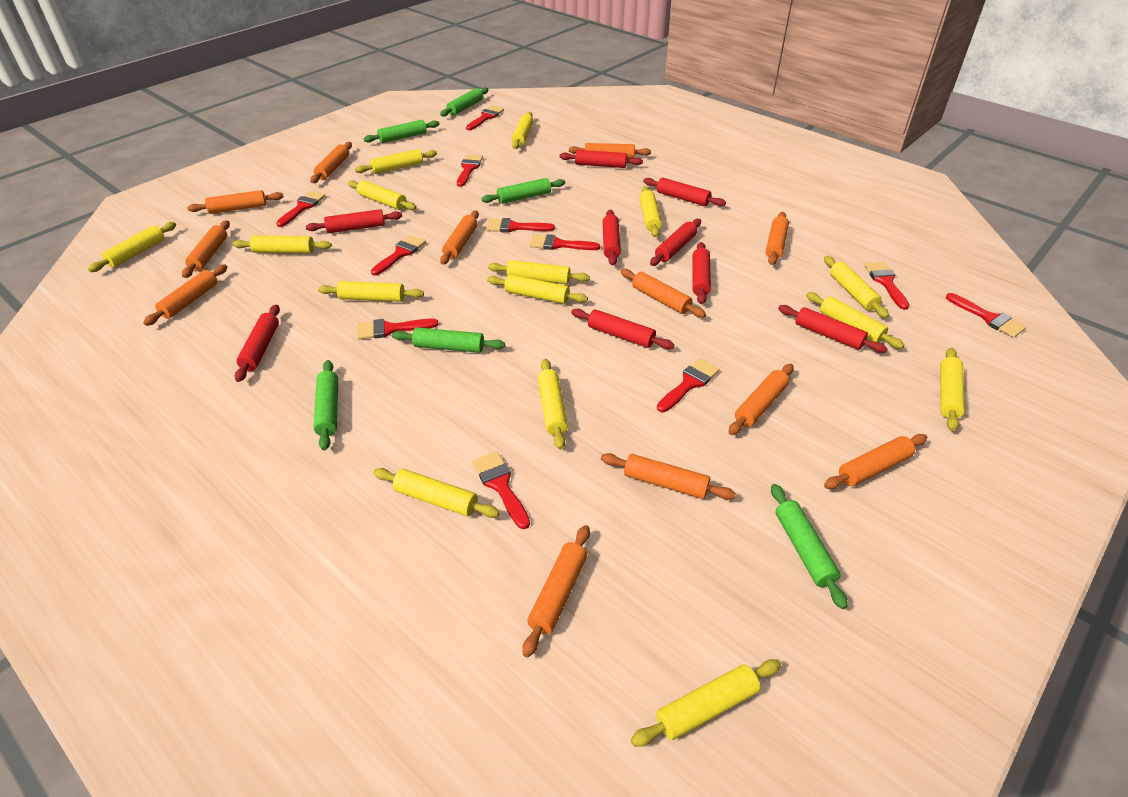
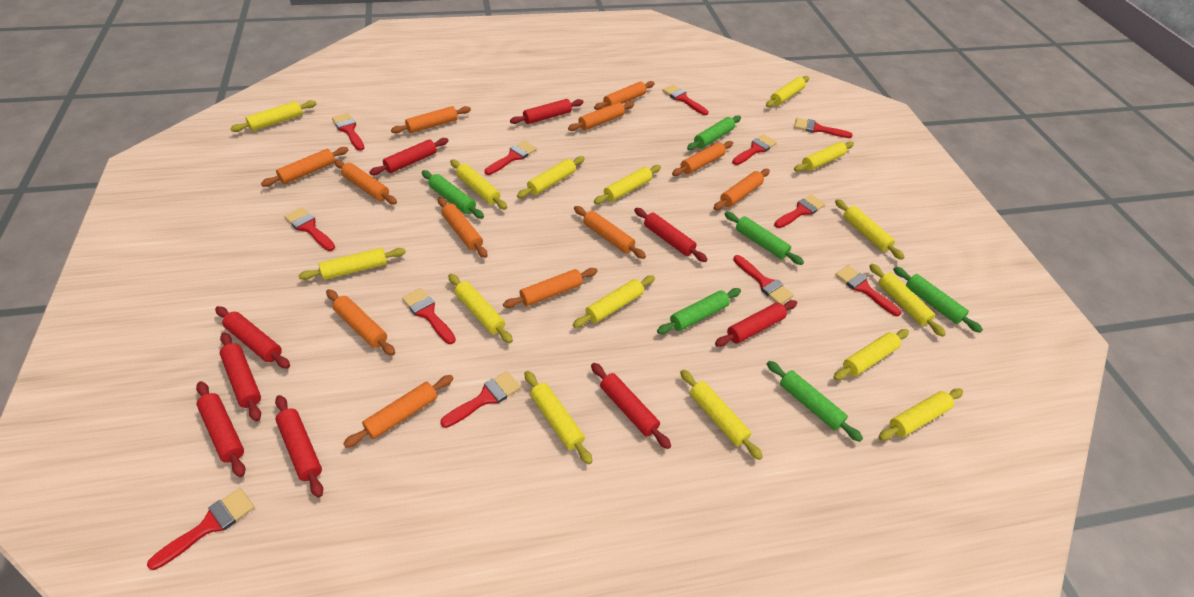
red brush: [276,191,325,227] [357,319,439,340] [371,235,426,276] [457,154,483,187] [466,106,504,130] [472,451,530,529] [486,218,555,233] [529,234,600,250] [657,358,719,412] [864,262,910,310] [946,293,1026,338] = 11 -> [147,488,255,570] [284,207,335,251] [332,113,364,151] [402,288,456,344] [440,371,521,428] [484,140,537,175] [662,84,709,115] [732,134,777,165] [733,255,794,304] [774,194,825,228] [794,117,853,138] [835,265,901,316] = 12

